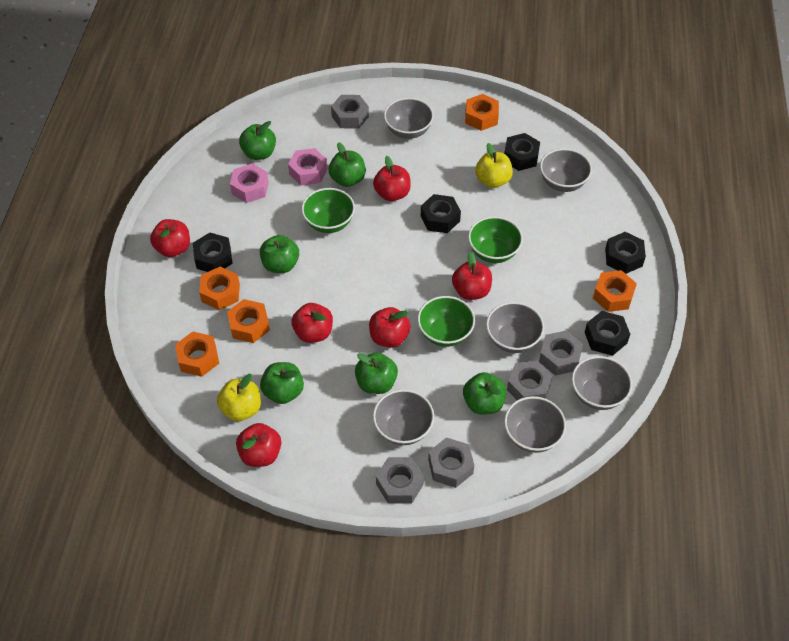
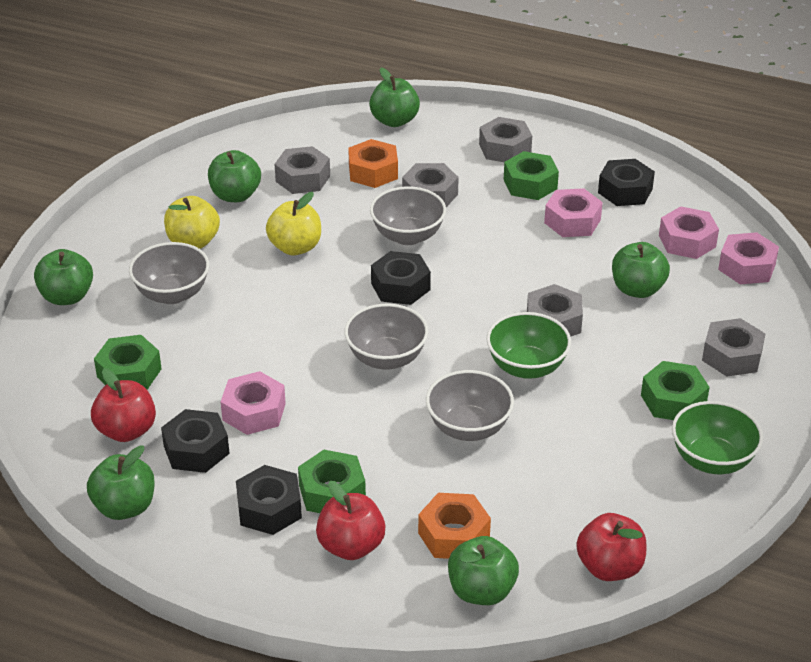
black nut: [193,233,233,272] [421,194,461,233] [504,133,540,171] [585,311,630,356] [605,232,646,274] = 5 -> [161,409,230,473] [236,465,302,535] [371,251,431,305] [598,159,655,206] = 4
green bowl: [302,188,355,233] [418,296,475,347] [468,216,523,263] = 3 -> [486,312,571,379] [672,401,763,474] = 2
green nut: none = 0 -> [94,335,162,390] [298,450,366,513] [504,151,559,200] [641,361,710,420] = 4
grey bowl: [373,389,434,445] [384,98,434,139] [486,302,544,353] [504,396,566,453] [540,148,592,192] [572,356,632,410] = 6 -> [129,242,209,304] [344,304,429,370] [370,186,446,245] [426,370,514,441] = 4
orange nut: [175,331,219,377] [199,267,240,310] [227,299,270,343] [465,94,499,131] [593,270,637,312] = 5 -> [348,139,398,188] [418,493,491,559] = 2
pink nut: [230,164,269,203] [288,148,328,186] = 2 -> [221,371,286,435] [544,188,603,237] [659,206,719,259] [718,232,779,284] = 4
red apple: [150,219,190,257] [236,423,281,467] [291,303,333,343] [369,307,411,348] [373,156,411,201] [452,252,492,300] = 6 -> [91,368,156,442] [316,481,386,560] [576,513,646,581] = 3

